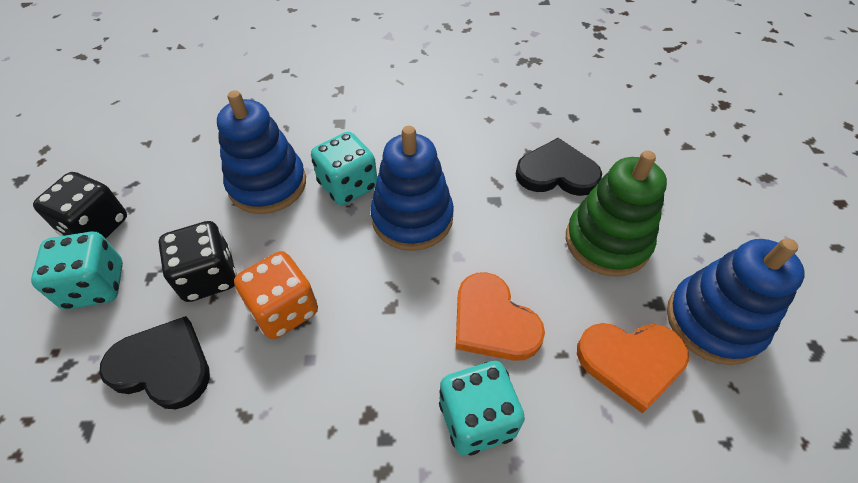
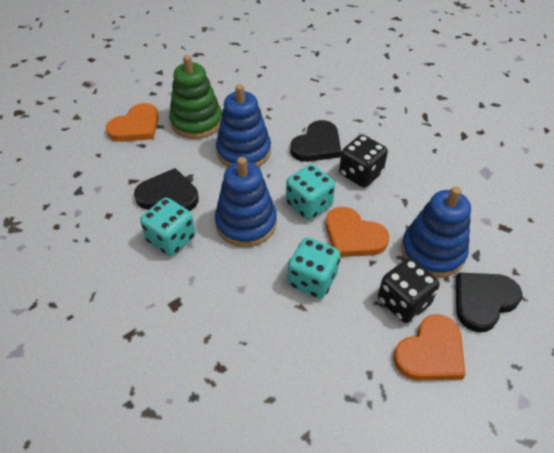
black heart: [99,316,210,409] [516,138,602,196] = 2 -> [134,168,199,211] [290,120,341,162] [456,273,522,332] = 3
orange dice: [234,251,318,339] = 1 -> none = 0
orange heart: [456,272,545,361] [577,323,689,414] = 2 -> [106,103,159,142] [326,207,389,257] [393,314,465,380] = 3

